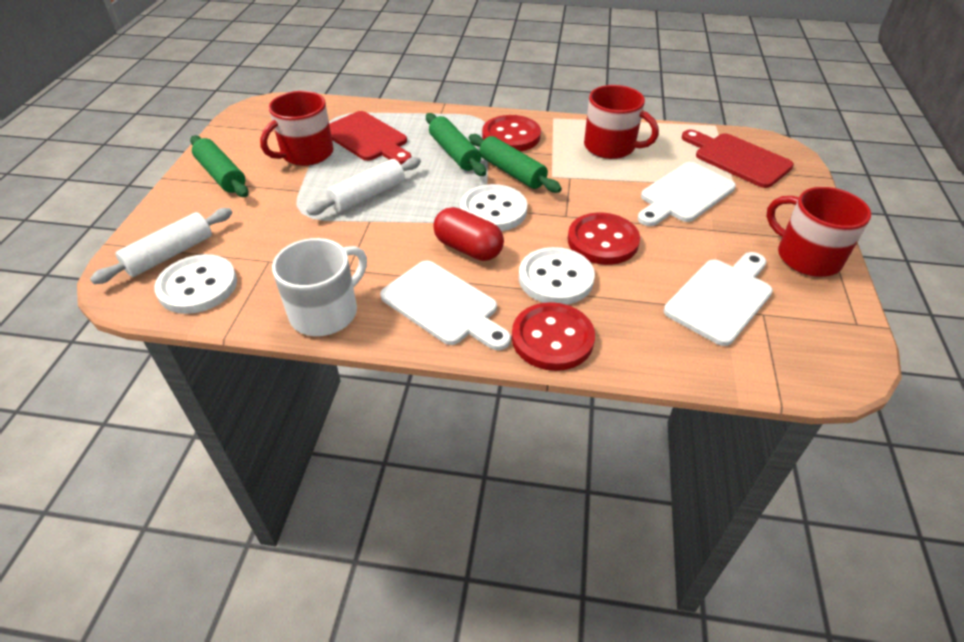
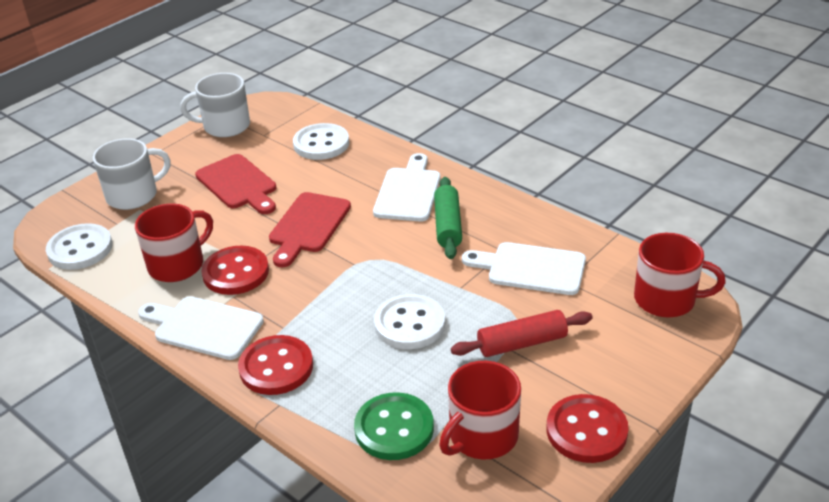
green button: none = 0 -> [354,392,434,460] = 1
green rolling pin: [190,135,248,197] [426,113,486,176] [469,134,562,193] = 3 -> [434,177,462,259] = 1
red capsule: [433,207,504,261] = 1 -> none = 0
red rolling pin: none = 0 -> [451,310,593,357] = 1
white mug: [272,238,367,336] = 1 -> [93,138,171,210] [180,73,250,137] = 2
white rolling pin: [90,208,232,284] [307,157,421,215] = 2 -> none = 0

